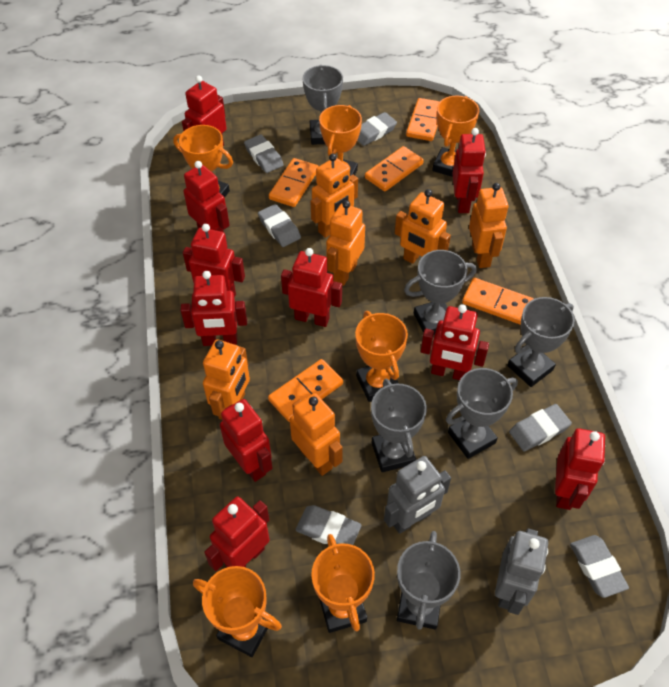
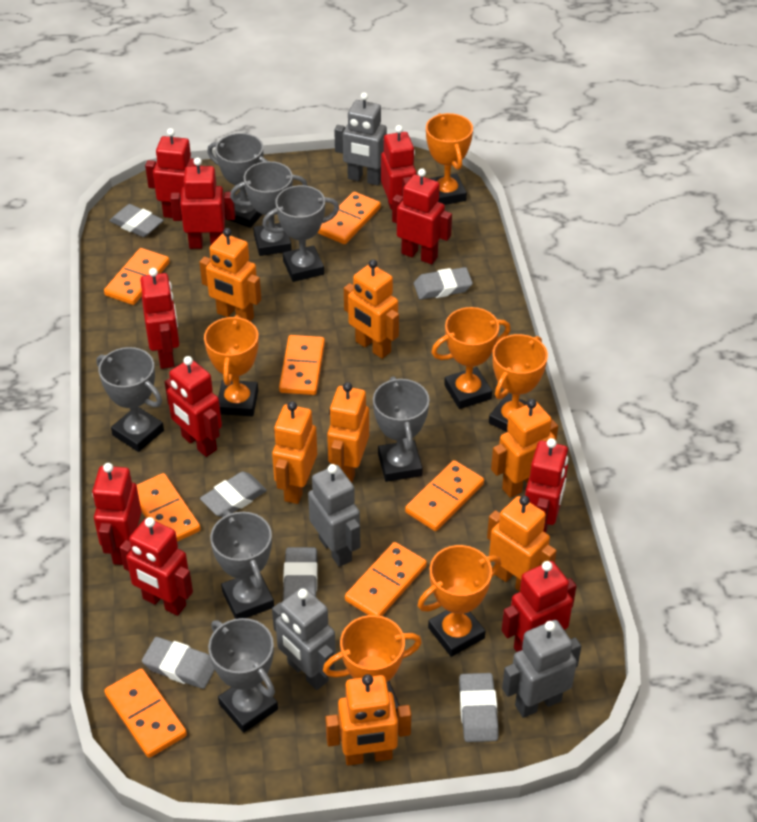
grey robot: [384,456,451,534] [495,528,548,615] = 2 -> [272,587,336,690] [308,464,360,567] [334,92,387,186] [502,620,581,718] = 4
grey trophy: [303,65,343,145] [371,379,427,472] [397,531,460,630] [404,250,477,335] [446,368,518,459] [507,297,575,387] = 6 -> [96,347,164,452] [207,133,268,228] [208,618,278,733] [210,510,274,619] [230,161,308,256] [262,185,339,282] [373,376,429,482] = 7
orange domino: [268,359,343,422] [269,158,319,207] [365,146,424,191] [406,98,440,141] [462,278,534,325] = 5 -> [104,248,170,305] [104,668,187,758] [137,473,201,542] [279,335,325,395] [318,192,381,244] [345,542,427,616] [405,460,484,531] = 7
orange robot: [203,339,250,420] [290,393,343,476] [310,154,358,238] [326,200,365,286] [395,189,451,264] [469,183,508,268] = 6 -> [199,228,261,322] [272,401,317,504] [325,674,411,766] [327,382,369,483] [344,259,399,359] [487,496,557,592] [491,399,558,498] = 7

